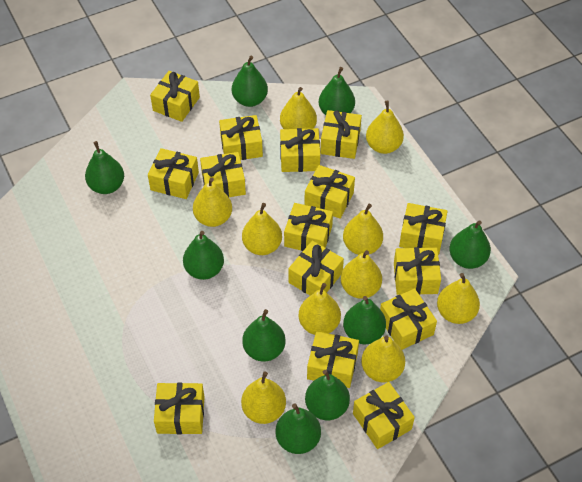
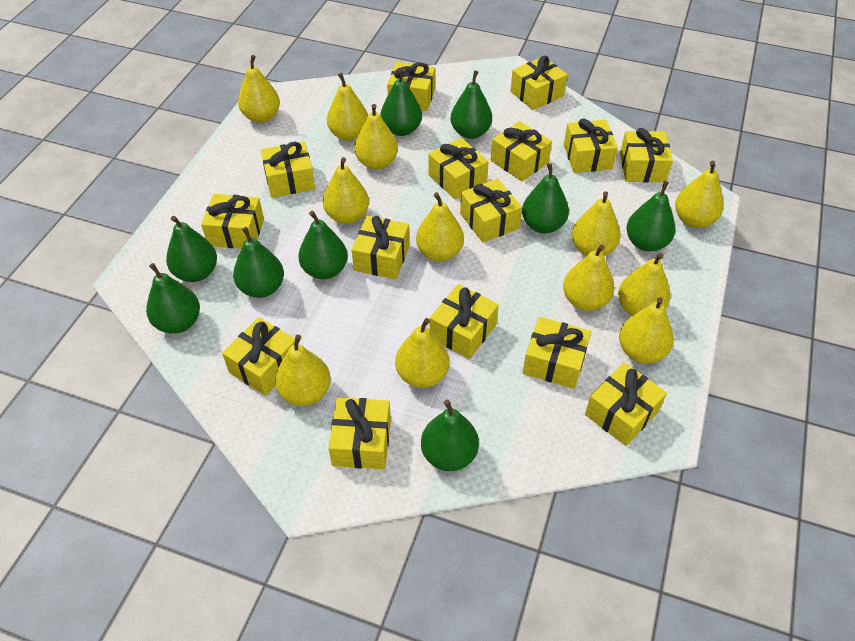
yellow pear: [193,178,232,227] [241,371,286,424] [242,203,282,255] [280,87,317,129] [298,283,341,335] [341,250,382,299] [343,204,383,255] [361,335,405,382] [366,101,404,154] [437,273,480,324] = 10 -> [238,55,280,123] [275,335,331,406] [323,157,369,224] [327,73,368,141] [354,104,398,170] [395,318,449,388] [416,192,464,262] [563,245,615,311] [572,191,621,256] [618,253,671,316] [619,297,674,363] [675,160,724,228] = 12

